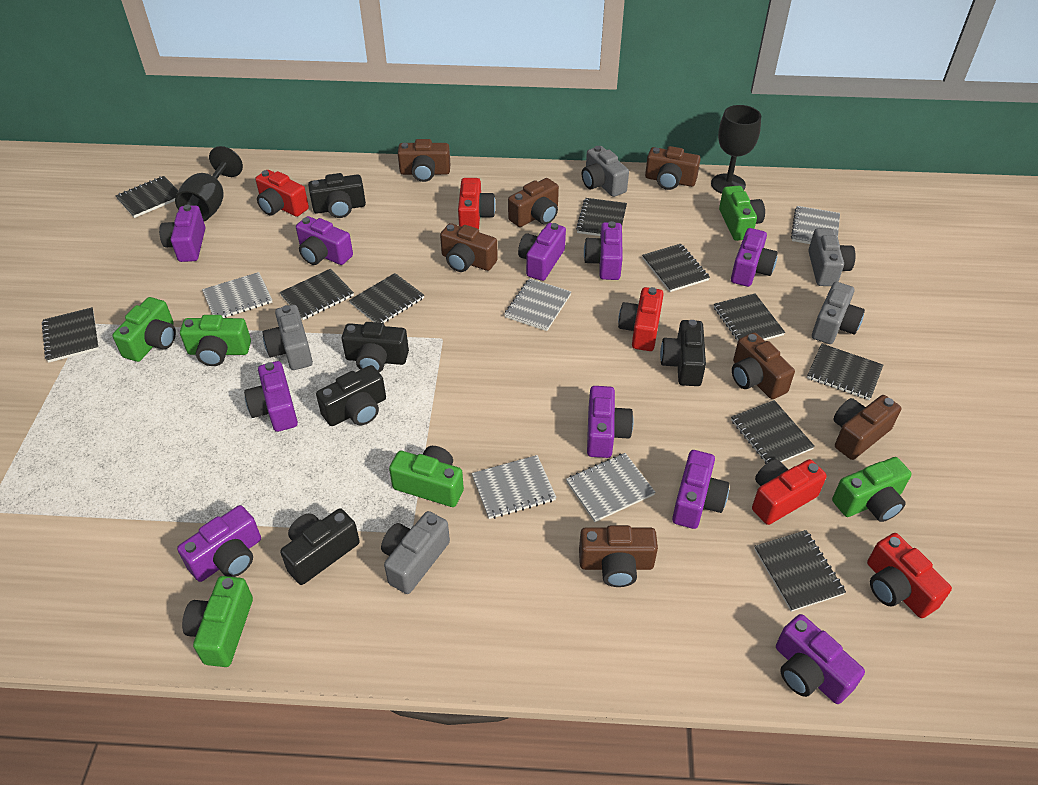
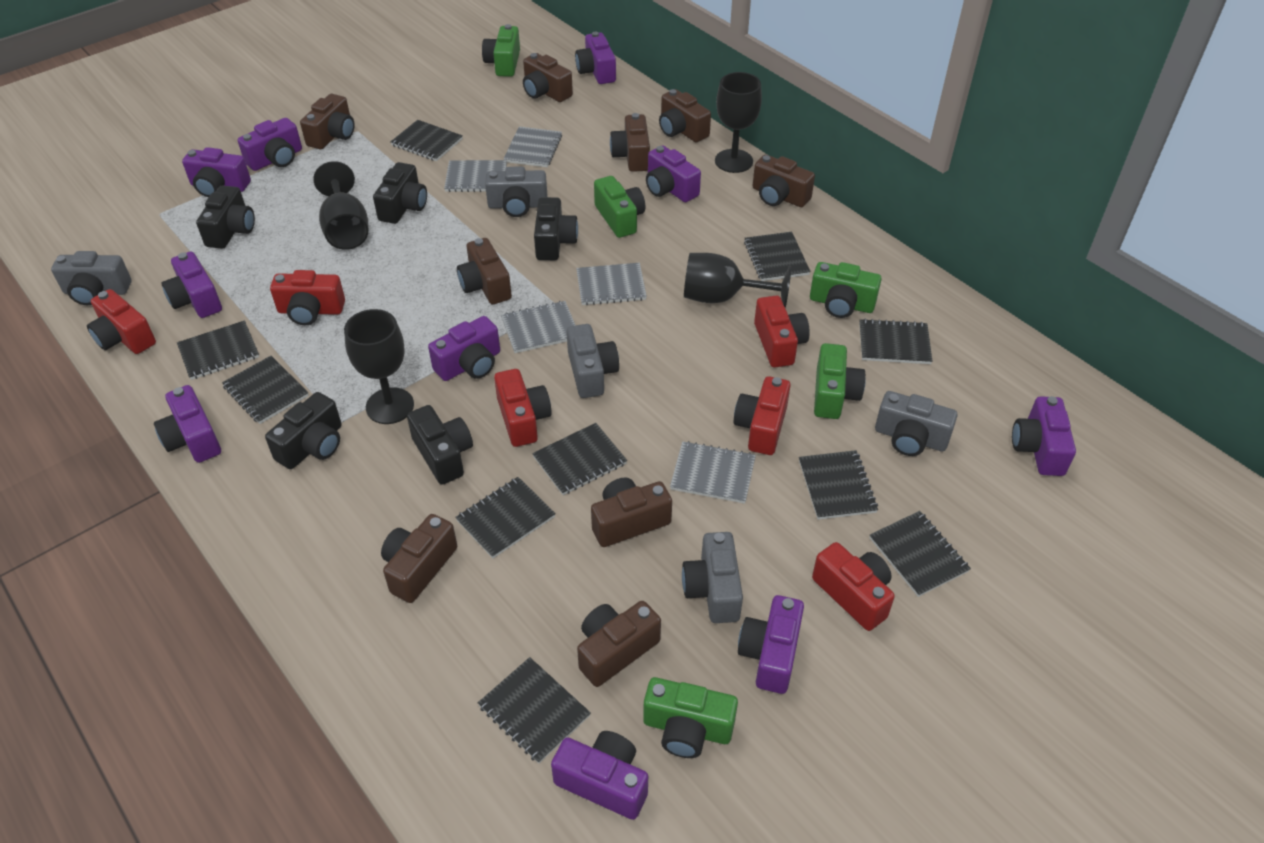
black goblet: [175,146,243,221] [711,105,761,194] = 2 -> [313,161,368,250] [344,309,414,424] [684,253,791,308] [715,72,762,173] = 4
brown camera: [398,139,450,182] [440,223,498,272] [508,178,559,227] [579,525,658,587] [645,146,701,190] [732,332,795,399] [833,395,901,460] = 7 -> [300,94,354,149] [381,514,457,603] [457,238,512,304] [523,53,573,102] [577,601,661,687] [591,477,672,547] [610,113,650,172] [659,89,711,142] [753,154,815,207] = 9
green camera: [112,297,176,362] [180,315,251,366] [182,576,253,667] [389,446,464,507] [719,186,765,241] [832,457,911,522] = 6 -> [482,24,520,77] [594,176,646,238] [643,677,738,758] [810,262,882,318] [814,343,866,419] = 5
red camera: [255,170,309,217] [458,178,496,229] [618,287,664,351] [752,459,827,525] [867,533,952,618] = 5 -> [87,289,156,354] [270,270,345,325] [494,369,552,447] [734,376,791,455] [754,296,810,367] [812,542,895,631] = 6

